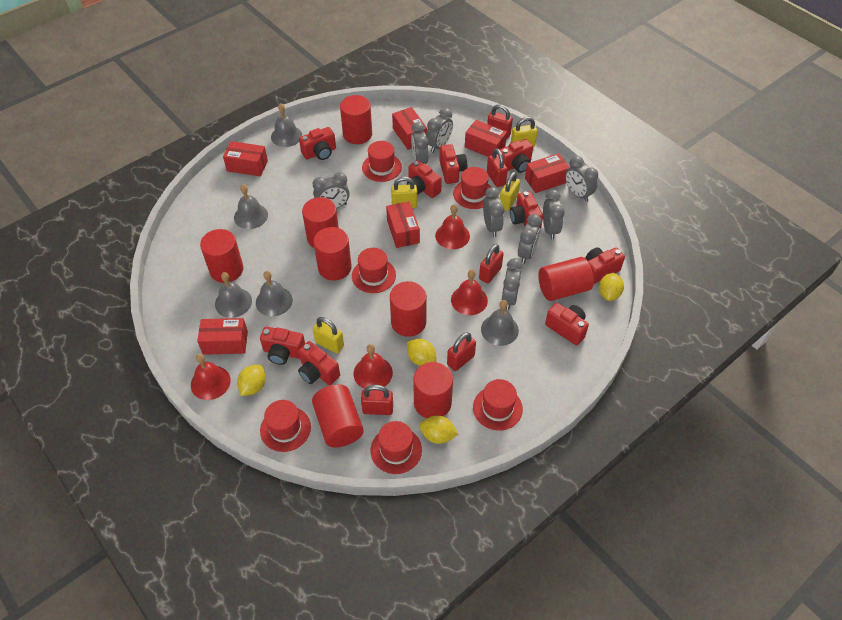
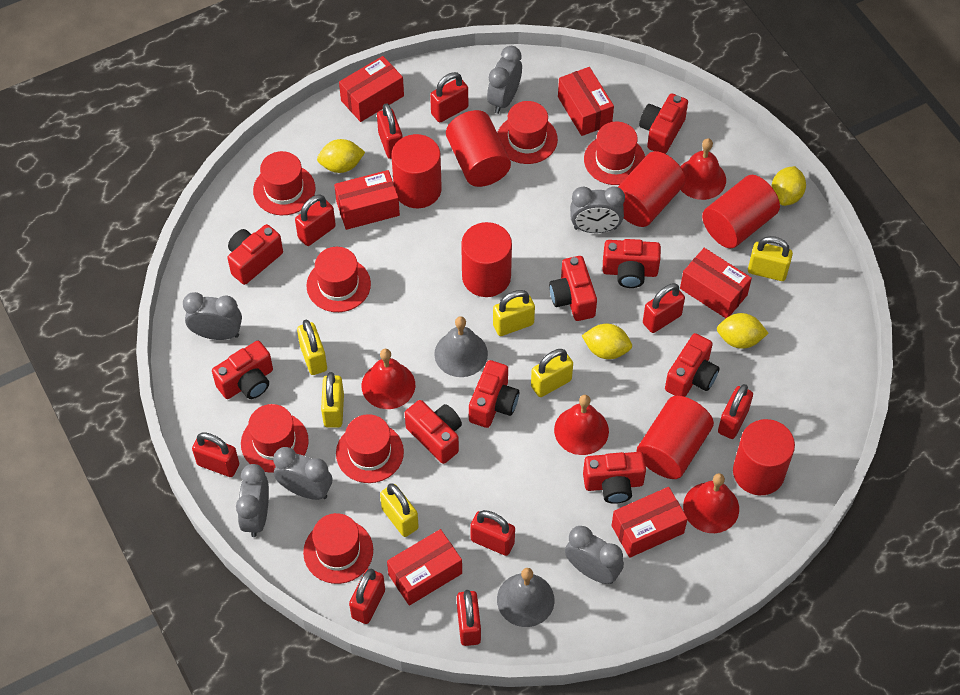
grey bell: [215,272,252,318] [234,184,268,229] [256,271,293,316] [271,103,302,147] [481,300,519,346] = 5 -> [434,316,488,377] [497,568,555,627] = 2
grey clock: [313,172,350,209] [411,122,428,164] [426,108,453,153] [483,187,504,237] [501,258,523,310] [518,214,542,264] [543,190,565,240] [565,156,598,202] = 8 -> [183,292,242,340] [236,464,269,537] [273,447,332,500] [487,46,522,114] [565,526,624,584] [570,186,625,233] = 6
red cylinder: [200,229,243,283] [302,197,339,248] [312,384,364,448] [313,227,352,281] [340,95,372,144] [390,281,427,337] [413,362,453,418] [538,257,594,301] = 8 -> [391,134,442,208] [446,110,511,187] [461,222,512,297] [618,151,686,227] [636,396,714,479] [702,175,780,248] [733,419,795,495] = 7
red hat: [260,400,311,452] [352,248,396,293] [362,141,402,182] [371,421,422,474] [453,167,491,209] [473,379,523,431] = 6 -> [241,404,309,473] [253,151,315,215] [303,513,373,584] [306,247,371,312] [336,414,404,483] [497,101,558,164] [584,122,645,185] = 7
red padlock: [361,385,393,415] [447,332,476,371] [479,244,504,283] [487,104,513,139] [487,148,508,187] = 5 -> [192,432,239,477] [295,195,336,246] [349,568,385,624] [377,103,403,159] [430,72,468,122] [457,590,481,646] [470,510,515,556] [643,283,685,333] [718,384,753,439] = 9
yellow padlock: [313,317,344,353] [391,177,417,208] [500,172,520,211] [511,117,537,147] = 4 -> [297,320,327,375] [321,372,344,428] [380,483,419,537] [493,290,535,336] [531,349,573,397] [748,236,793,281] = 6

